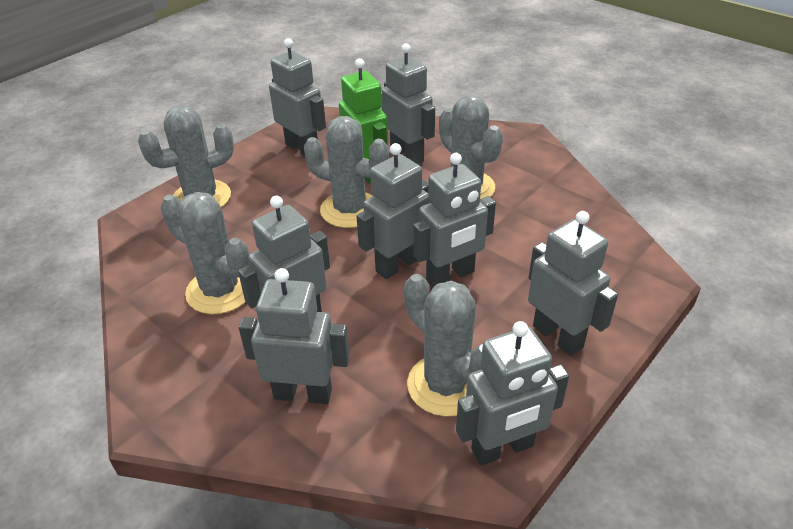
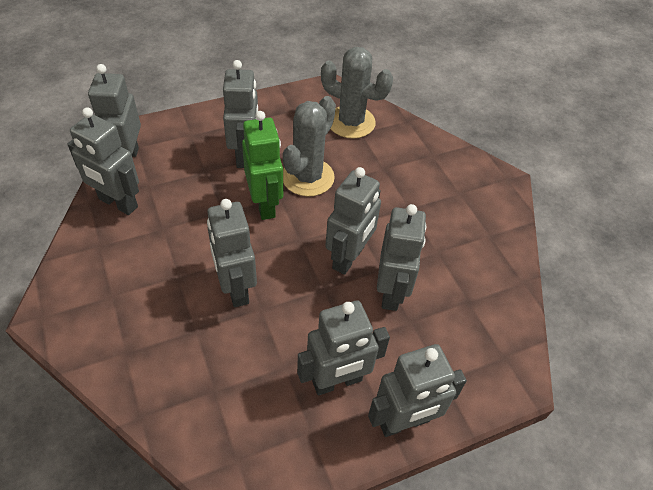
grey cactus: [138,105,234,207] [160,192,250,315] [304,116,389,228] [404,274,483,417] [439,95,503,199] = 5 -> [283,96,336,197] [321,47,393,139] = 2

